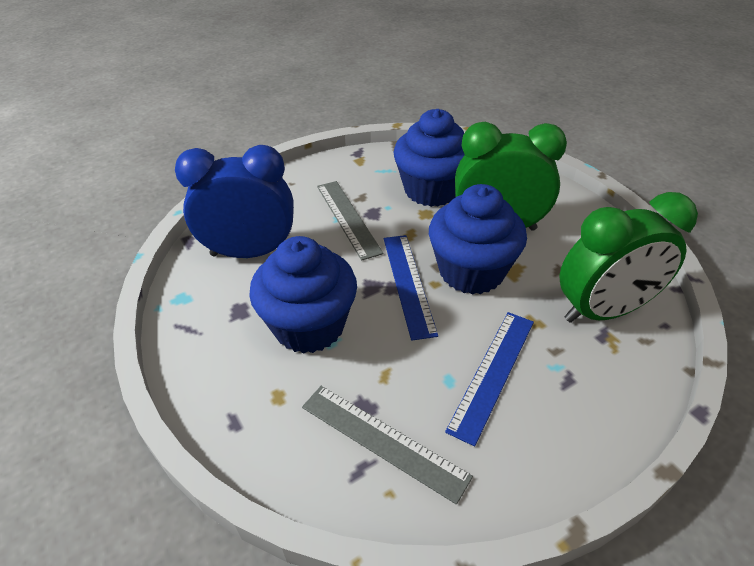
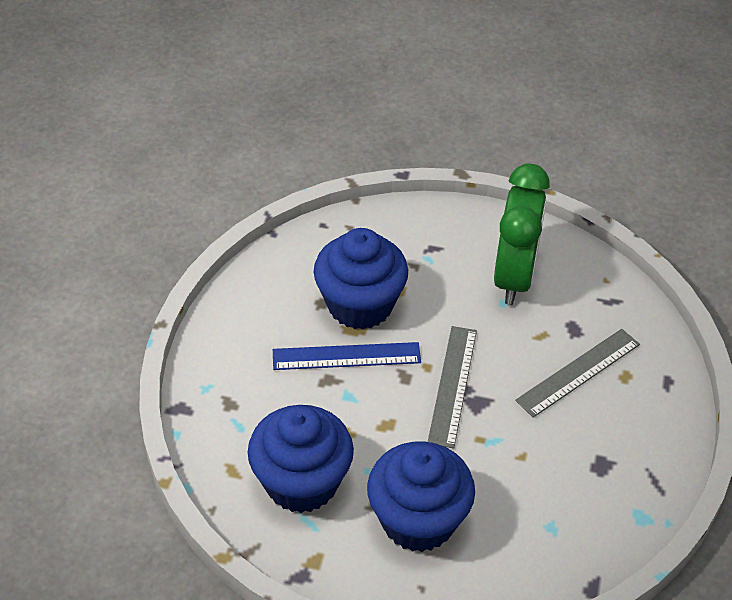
blue clock: [175,145,294,258] = 1 -> none = 0
blue ruler: [384,235,438,341] [445,312,534,446] = 2 -> [273,342,421,370] = 1
green clock: [455,122,567,231] [559,192,698,323] = 2 -> [494,163,550,305] = 1

